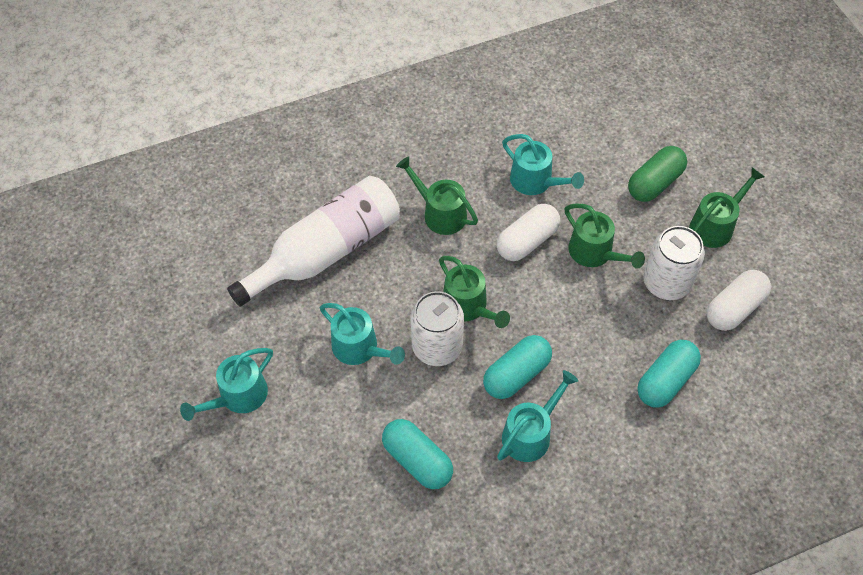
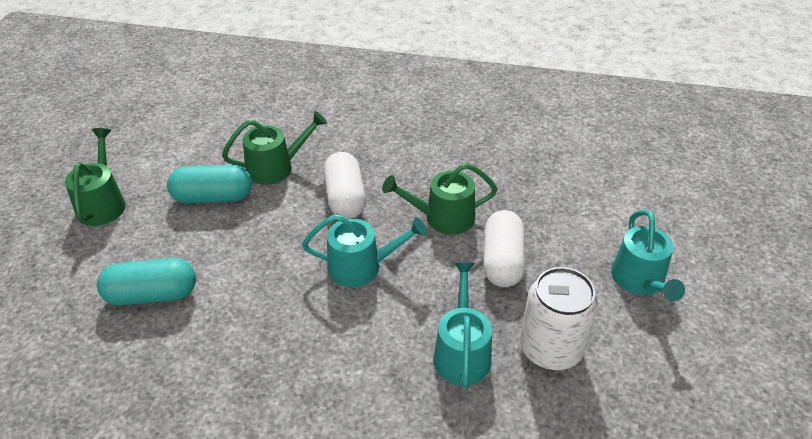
green capsule: [628,146,687,202] = 1 -> none = 0
green watering can: [396,156,478,235] [439,256,510,328] [565,203,645,269] [689,167,765,248] = 4 -> [65,128,126,226] [222,111,327,185] [382,163,497,235] = 3
turquoise capsule: [382,419,453,489] [483,335,552,399] [637,340,701,408] = 3 -> [97,258,196,306] [167,164,252,204] = 2
turquoise watering can: [180,348,273,421] [320,303,405,365] [497,370,578,462] [502,134,584,195] = 4 -> [302,214,427,287] [433,262,492,388] [611,210,685,301] = 3
white bottle: [227,176,400,307] = 1 -> none = 0
white can: [411,291,464,366] [643,226,705,300] = 2 -> [520,267,598,371] = 1

